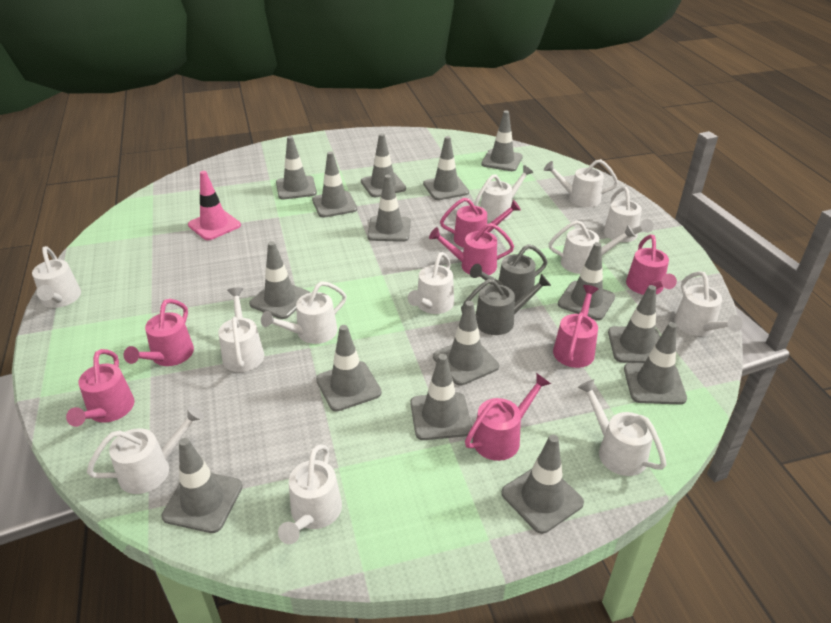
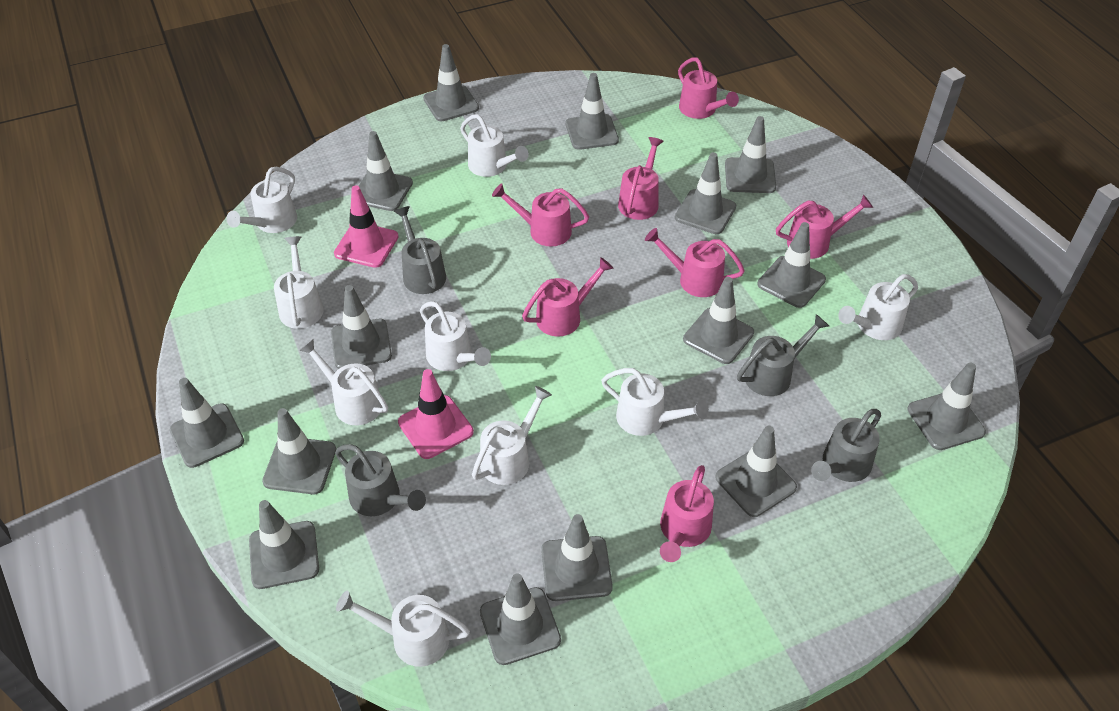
grey watering can: [461,274,551,335] [470,244,548,302] = 2 -> [335,444,426,516] [394,206,446,294] [737,314,829,396] [811,409,881,482] = 4
pink traffic cone: [188,171,241,240] = 1 -> [334,185,399,268] [398,369,474,459] = 2
white watering can: [32,246,81,308] [87,406,204,494] [218,288,264,372] [261,281,347,344] [278,444,342,544] [408,252,454,314] [474,165,533,221] [544,159,618,207] [548,220,636,274] [578,379,666,476] [604,187,654,242] [674,271,743,336] = 12 -> [226,167,297,233] [274,236,324,329] [299,339,388,425] [336,591,470,667] [420,301,491,371] [460,114,529,177] [472,386,552,485] [601,368,709,436] [838,274,918,340] = 9

